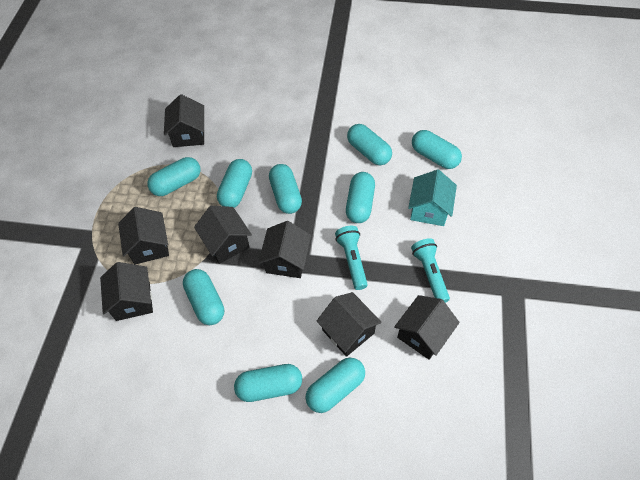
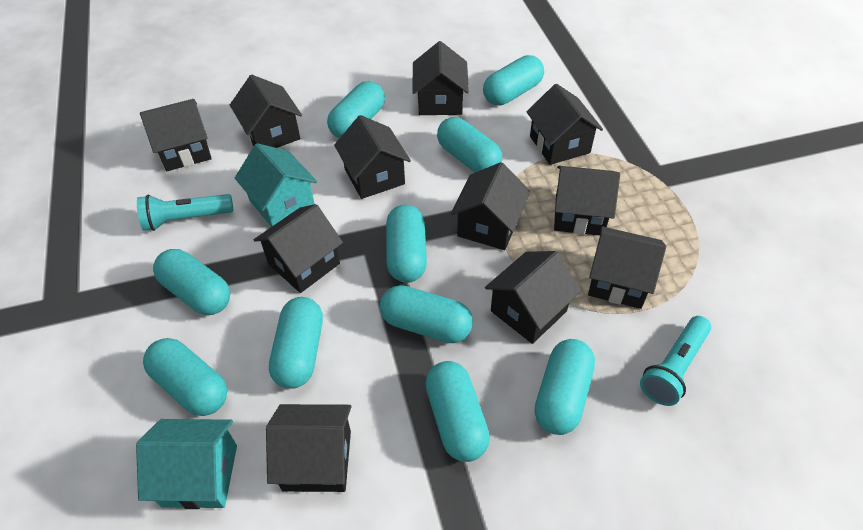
black house: [100,262,153,321] [118,207,169,265] [164,94,204,147] [194,206,252,264] [258,221,311,278] [316,292,382,357] [394,295,460,360] = 7 -> [140,99,212,171] [230,75,302,148] [254,204,343,293] [266,404,351,492] [334,115,411,199] [412,41,469,115] [451,162,530,250] [485,251,581,344] [527,84,603,165] [554,166,620,236] [588,226,666,309] = 11
turquoise capsule: [147,157,201,196] [183,269,224,325] [217,159,252,208] [234,364,302,402] [269,164,302,214] [306,358,365,413] [346,172,375,223] [347,124,392,165] [412,130,462,169] = 9 -> [143,338,227,416] [153,249,230,315] [269,297,323,389] [327,81,385,138] [380,285,473,343] [386,205,427,283] [425,361,490,462] [437,117,502,172] [483,55,544,105] [535,339,595,435] = 10
turquoise house: [408,169,457,226] = 1 -> [136,419,237,509] [235,143,317,227] = 2

